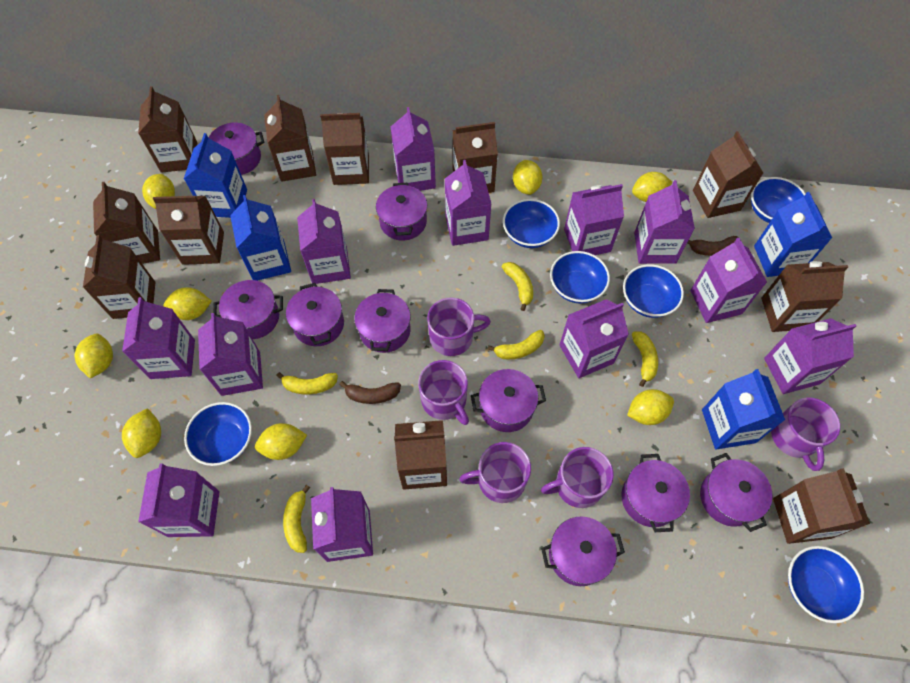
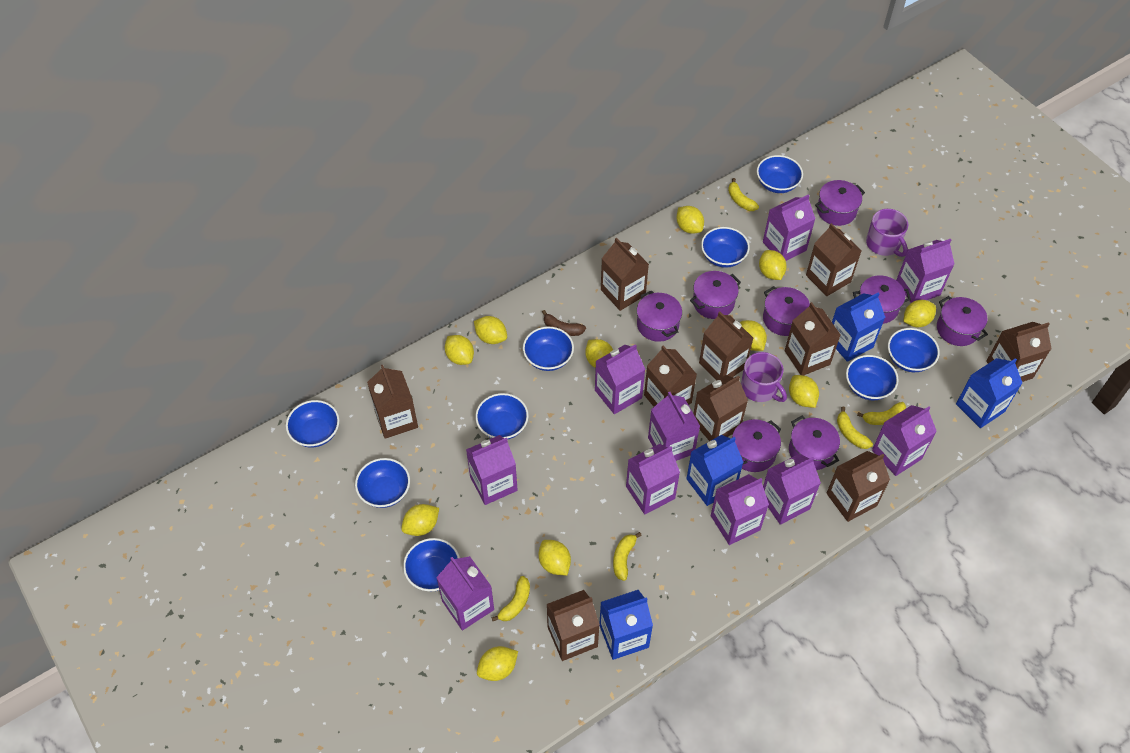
blue bowl: [184,402,252,466] [503,199,560,248] [550,251,610,304] [623,264,684,318] [751,177,805,223] [788,546,864,623] = 6 -> [286,400,339,448] [355,458,410,508] [403,538,460,591] [475,393,529,440] [523,327,574,371] [701,227,750,268] [757,155,803,193] [846,355,899,401] [888,328,940,372] = 9
brown banana: [339,381,401,404] [687,236,739,256] = 2 -> [542,310,586,336] = 1
brown carton: [83,235,155,319] [93,182,160,264] [138,86,197,173] [153,196,224,265] [264,95,316,182] [320,113,369,185] [394,420,447,490] [452,122,498,193] [693,131,763,218] [761,261,848,332] [773,468,870,544] = 11 -> [367,365,418,439] [547,590,600,661] [601,238,649,311] [644,345,697,407] [693,375,748,441] [699,312,753,380] [785,302,841,375] [806,223,862,296] [827,451,890,522] [986,322,1051,382] = 10
purple carton: [122,297,195,379] [138,463,219,537] [198,313,263,396] [297,199,351,284] [311,487,373,562] [391,107,436,191] [445,160,491,246] [560,299,629,378] [564,184,624,255] [634,180,695,264] [690,238,767,323] [764,318,856,394] = 12 -> [436,556,494,630] [466,435,517,505] [595,344,645,414] [626,444,680,515] [648,392,700,461] [711,474,769,545] [763,194,816,261] [763,454,821,525] [872,405,937,476] [896,239,954,303] = 10
purple mug: [418,360,469,425] [427,298,491,356] [459,442,531,503] [541,447,614,508] [771,398,840,471] = 5 -> [741,352,787,402] [866,209,909,257] = 2
purple pot: [209,123,264,175] [213,280,283,339] [286,283,344,346] [354,289,411,353] [376,183,427,241] [471,369,546,432] [541,516,625,586] [621,454,690,532] [700,453,772,532] = 9 -> [637,291,682,342] [690,271,741,319] [732,419,781,472] [763,286,810,336] [789,415,840,470] [815,180,865,226] [853,275,911,324] [937,296,988,346] = 8
yellow lemon: [75,334,113,378] [122,408,161,458] [142,174,175,209] [163,287,212,320] [255,423,307,460] [513,160,543,195] [627,389,674,425] [632,172,672,202] = 8 -> [401,504,439,536] [445,335,474,365] [474,316,507,344] [477,646,518,681] [538,540,571,575] [585,339,613,368] [676,206,704,234] [740,320,767,351] [759,250,787,280] [789,375,819,408] [903,300,936,327] = 11

